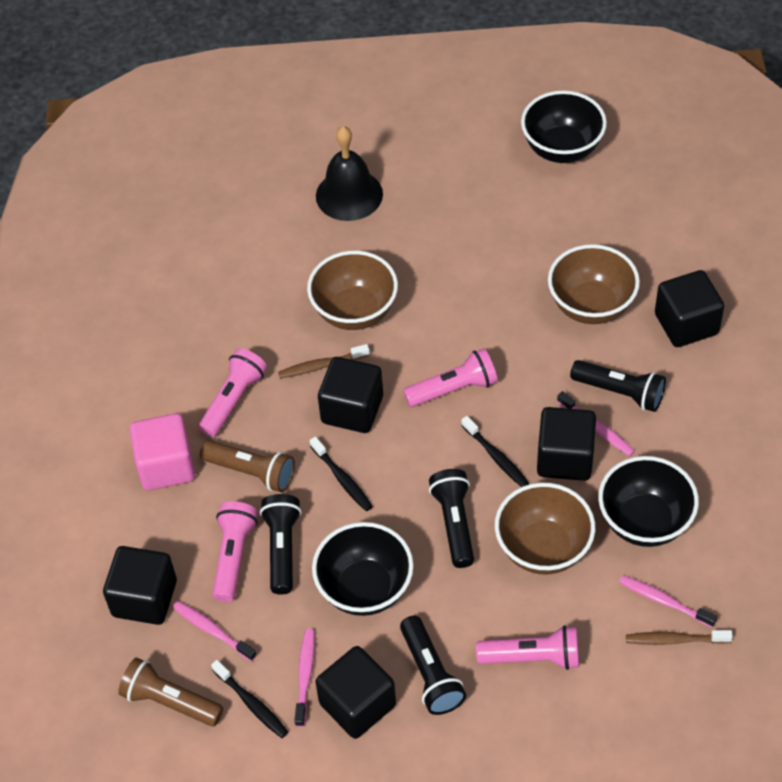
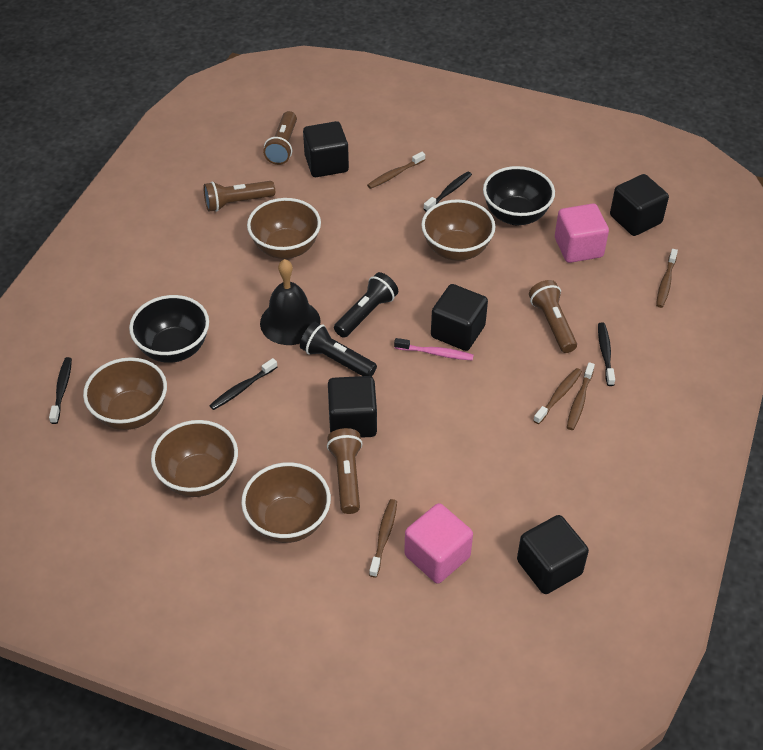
black bowl: [312,522,414,616] [521,91,607,163] [598,456,699,547] = 3 -> [129,295,209,363] [483,166,555,225] = 2
black flashlight: [260,494,302,594] [400,616,466,715] [429,469,474,568] [570,360,666,412] = 4 -> [300,322,377,376] [334,272,398,338] = 2
black toothbrush: [211,660,288,738] [310,437,373,511] [461,416,530,487] = 3 -> [49,357,72,424] [209,358,277,410] [424,171,472,212] [598,323,615,386] = 4
brown bowl: [307,251,398,330] [495,483,595,575] [548,244,640,324] = 3 -> [83,357,167,430] [151,420,238,497] [241,462,331,543] [247,198,321,259] [421,200,495,261] = 5
brown flashlight: [118,657,223,727] [200,440,295,492] = 2 -> [203,181,275,212] [263,111,297,165] [327,428,363,514] [529,280,577,353] = 4
brown toothbrush: [278,344,370,379] [626,630,733,645] = 2 -> [367,152,425,189] [369,499,397,578] [533,368,582,424] [567,362,595,430] [656,249,678,308] = 5
pink cube: [130,413,195,490] = 1 -> [404,503,473,583] [555,204,609,263] = 2
pink flashlight: [198,348,267,437] [212,501,258,602] [403,348,498,407] [476,625,579,670] = 4 -> none = 0
pink toothbrush: [172,601,257,661] [294,629,315,727] [557,391,635,456] [619,575,717,628] = 4 -> [394,338,474,361] = 1

